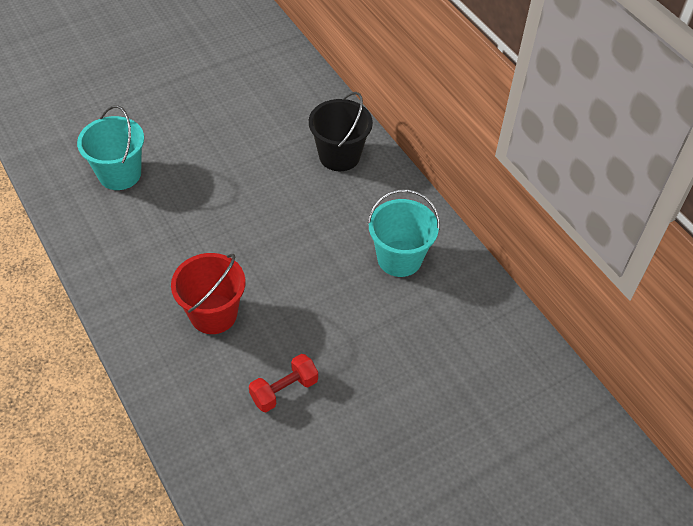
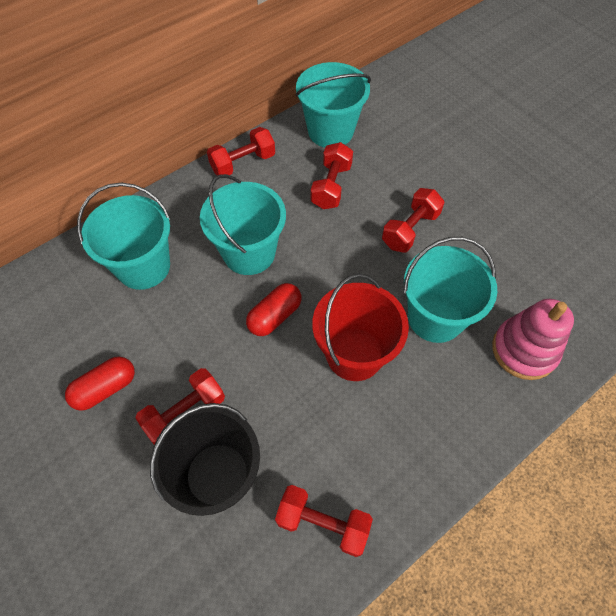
pink stacking toy: none = 0 -> [492,299,574,380] = 1
red capsule: none = 0 -> [65,357,135,411] [246,283,302,336] = 2
red dumbbell: [249,354,318,412] = 1 -> [136,368,225,445] [207,127,275,176] [275,485,373,557] [311,142,353,209] [382,188,444,253] = 5
turquoise bucket: [77,105,144,190] [367,189,440,277] = 2 -> [77,182,171,290] [200,174,286,275] [295,62,371,147] [403,237,497,343] = 4

